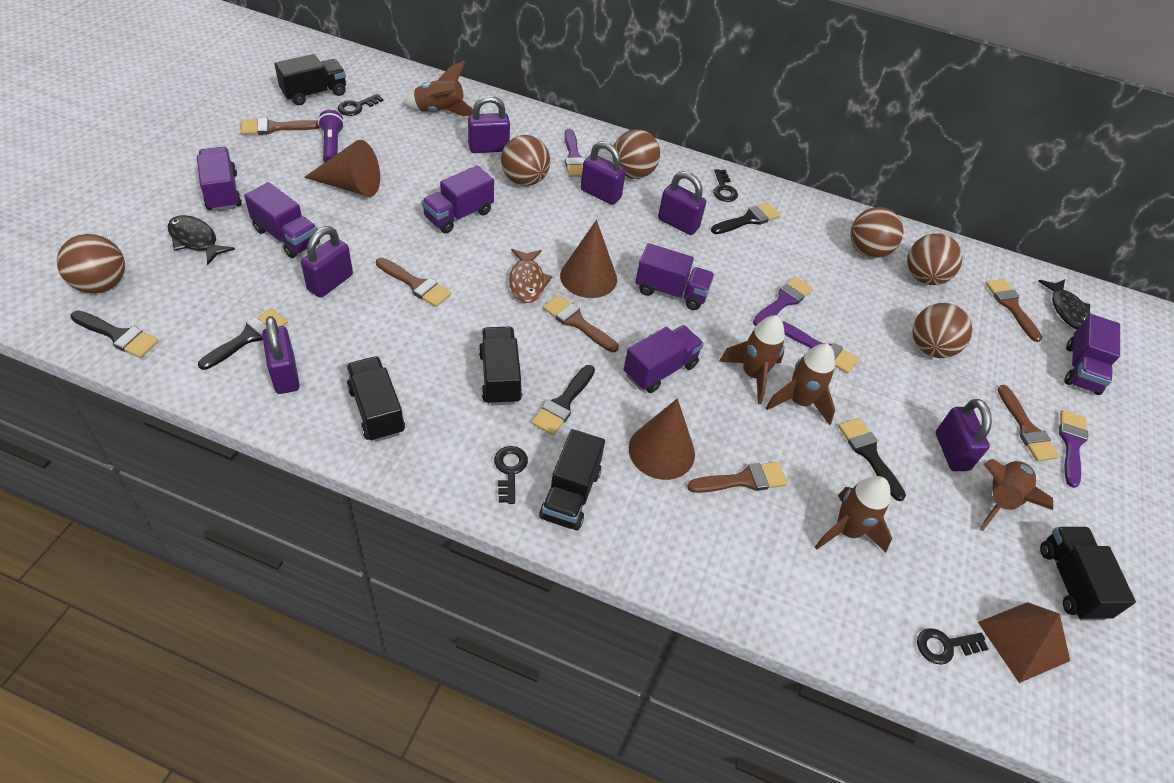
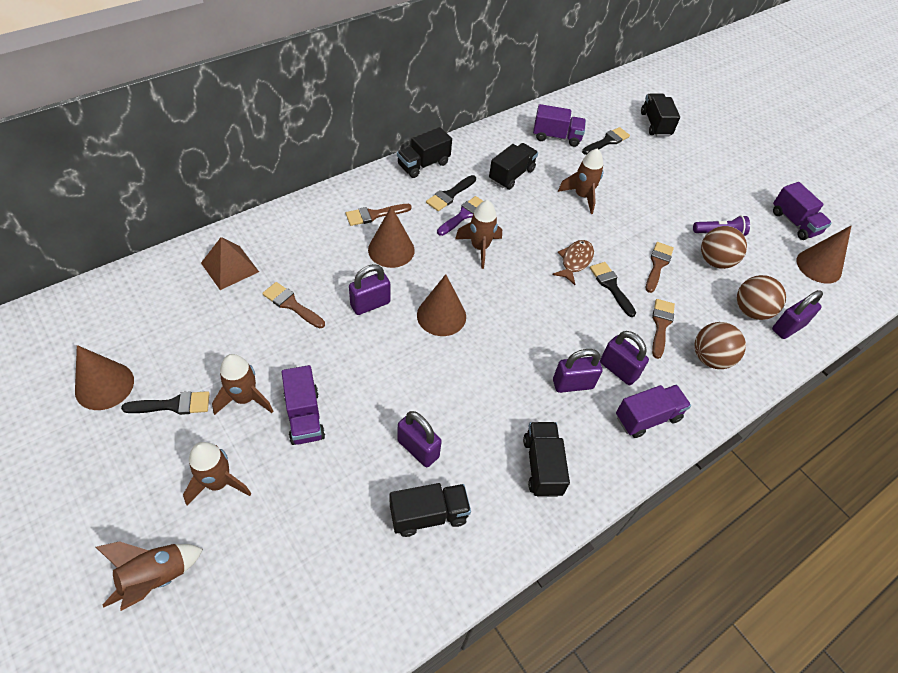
black brush: [70,311,159,358] [198,308,288,370] [531,365,595,435] [711,203,780,234] [838,418,906,501] = 5 -> [121,391,210,415] [426,175,476,211] [582,127,630,155] [590,262,636,317] = 4
black fish: [168,215,235,265] [1038,280,1091,330] = 2 -> none = 0
black key: [338,94,383,116] [494,446,528,504] [713,169,738,202] [917,628,988,665] = 4 -> none = 0
brown ball: [57,234,125,293] [501,135,550,186] [612,129,660,179] [850,207,904,258] [907,233,963,285] [912,303,972,358] = 6 -> [695,322,746,369] [701,226,747,269] [737,275,786,320] = 3
brown brush: [241,118,320,135] [376,258,451,307] [543,295,619,352] [687,462,787,493] [985,279,1043,342] [997,385,1059,461] = 6 -> [262,282,325,328] [346,204,412,226] [646,242,674,293] [652,299,675,359] = 4
brown cone: [304,140,380,197] [560,220,617,298] [629,398,695,480] = 3 -> [75,345,134,410] [368,206,415,268] [417,274,466,336] [797,225,852,284] = 4
purple brush: [564,129,586,177] [753,277,813,326] [782,321,859,374] [1059,410,1088,488] = 4 -> [437,196,483,236] = 1
purple padlock: [262,316,300,394] [301,226,353,298] [468,96,510,153] [581,141,626,205] [658,171,706,235] [936,399,992,471] = 6 -> [349,264,390,315] [397,411,442,467] [553,349,602,393] [600,331,649,385] [772,290,823,339] = 5
purple truck: [197,147,242,211] [244,182,320,258] [421,165,494,233] [624,325,704,393] [635,243,714,310] [1064,314,1120,395] = 6 -> [282,365,325,445] [533,104,586,147] [616,385,691,438] [773,182,832,240] = 4

